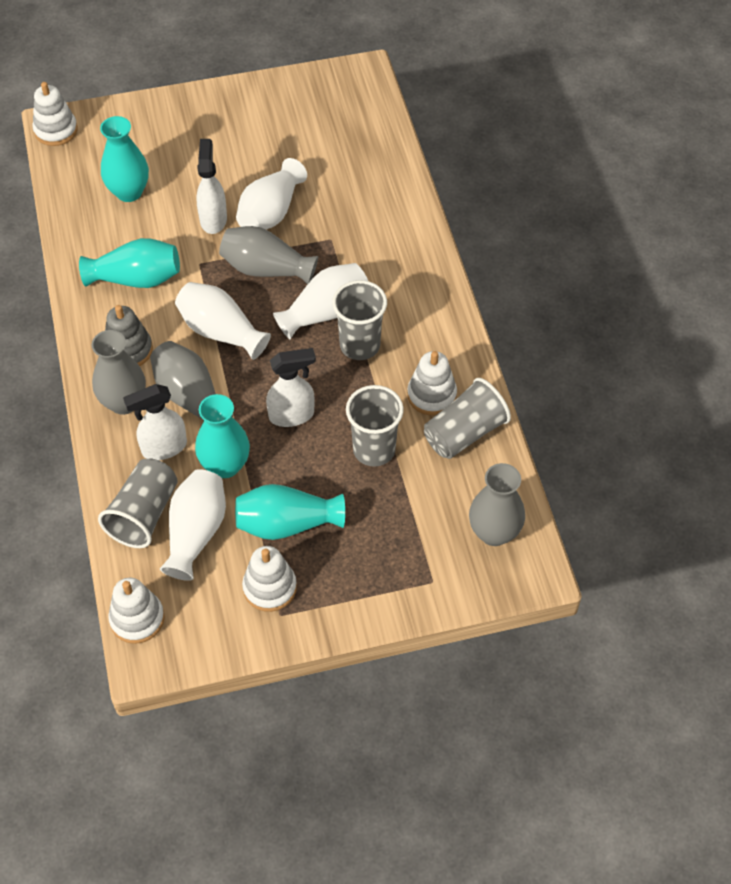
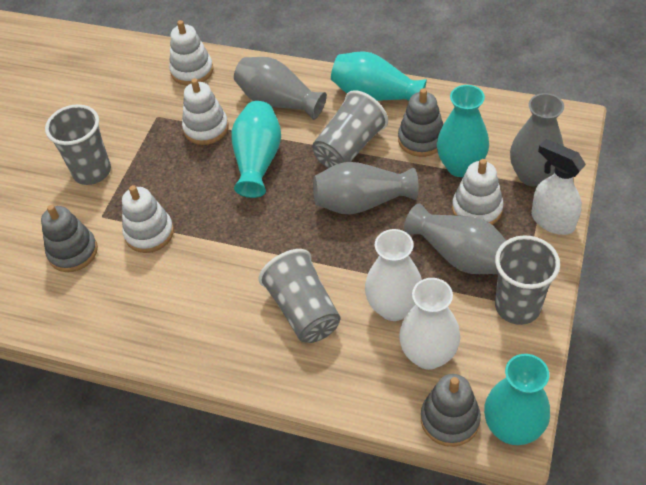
grey stacking toy: [105,305,153,366] = 1 -> [41,205,98,272] [398,88,443,157] [421,374,481,447] = 3
white spray bottle: [123,384,187,460] [196,139,227,234] [266,348,316,427] = 3 -> [531,139,586,235] = 1
white vase: [160,469,226,581] [175,282,271,360] [236,158,307,230] [273,263,368,339] = 4 -> [365,229,422,321] [399,278,460,370] = 2

